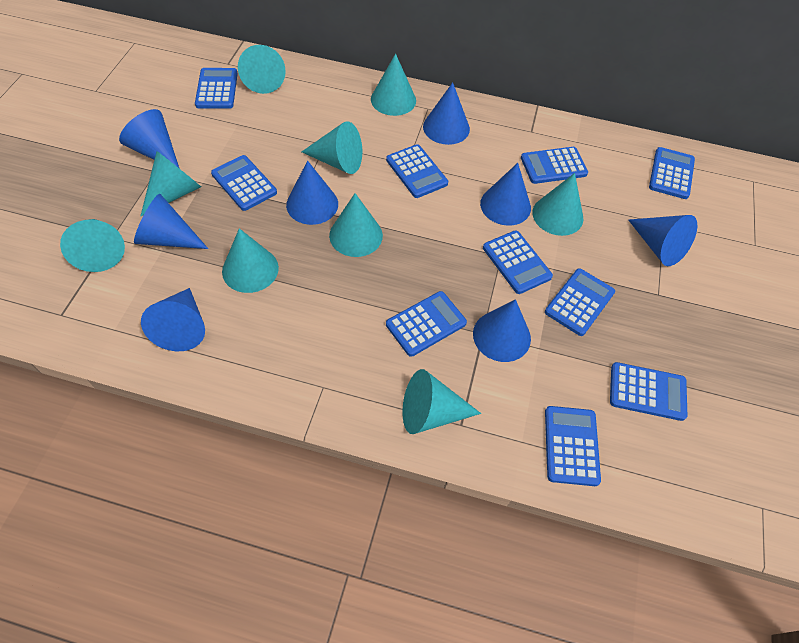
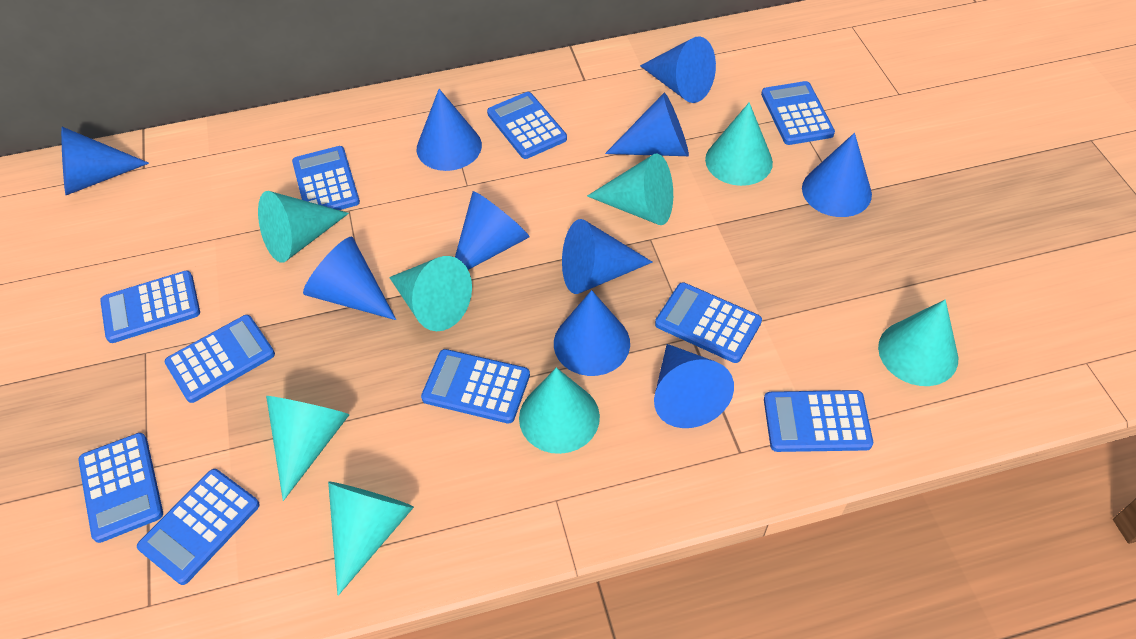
blue cone: [119,109,180,169] [134,194,208,249] [141,288,205,351] [286,161,338,225] [423,82,470,145] [473,299,531,362] [480,163,531,226] [629,215,697,266] = 8 -> [61,127,149,195] [303,237,396,320] [417,89,482,171] [455,191,530,270] [554,290,630,376] [562,219,653,294] [605,93,689,156] [640,36,716,103] [654,344,734,428] [802,133,872,217] = 10
turquoise cone: [60,219,125,272] [140,151,201,217] [222,228,279,293] [238,45,286,94] [302,121,362,174] [329,193,383,257] [371,54,416,116] [402,369,481,434] [532,173,583,236] = 9 -> [258,191,349,263] [266,396,350,501] [328,482,414,596] [389,256,472,331] [519,367,600,454] [587,154,673,225] [705,102,773,186] [878,299,958,386] = 8

